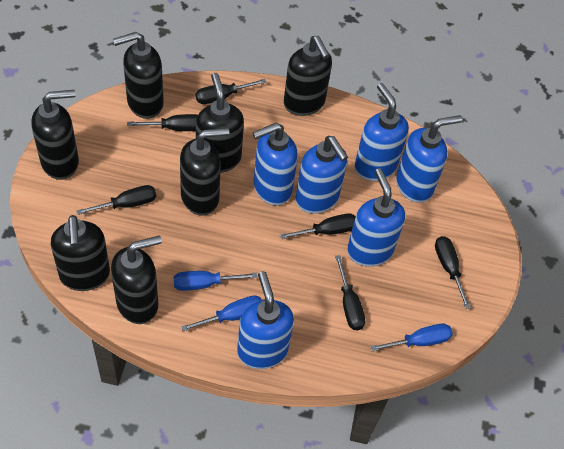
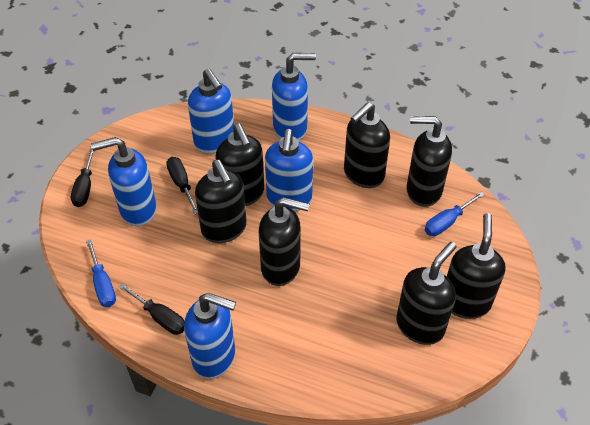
black screwdriver: [76,185,156,215] [127,114,198,131] [196,79,266,104] [280,213,356,239] [335,255,365,331] [435,236,471,309] = 6 -> [71,147,94,207] [119,283,185,335] [166,157,198,214] = 3
blue screwdriver: [174,271,257,291] [181,295,262,332] [370,324,453,352] = 3 -> [86,240,116,307] [425,192,485,236] = 2
blue soap dispenser: [237,271,294,369] [253,123,298,205] [295,136,348,214] [347,168,405,267] [354,83,409,181] [396,115,462,203] = 6 -> [91,137,156,226] [184,293,236,379] [188,69,234,154] [265,129,313,211] [272,53,316,141] = 5

